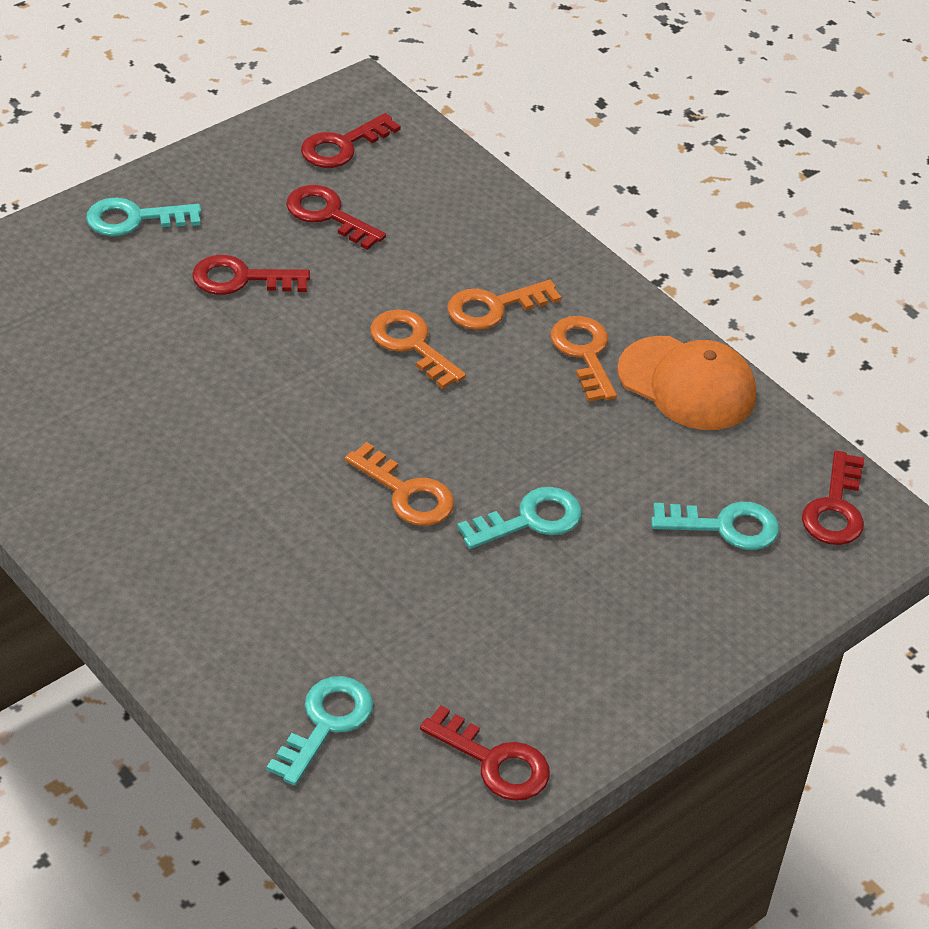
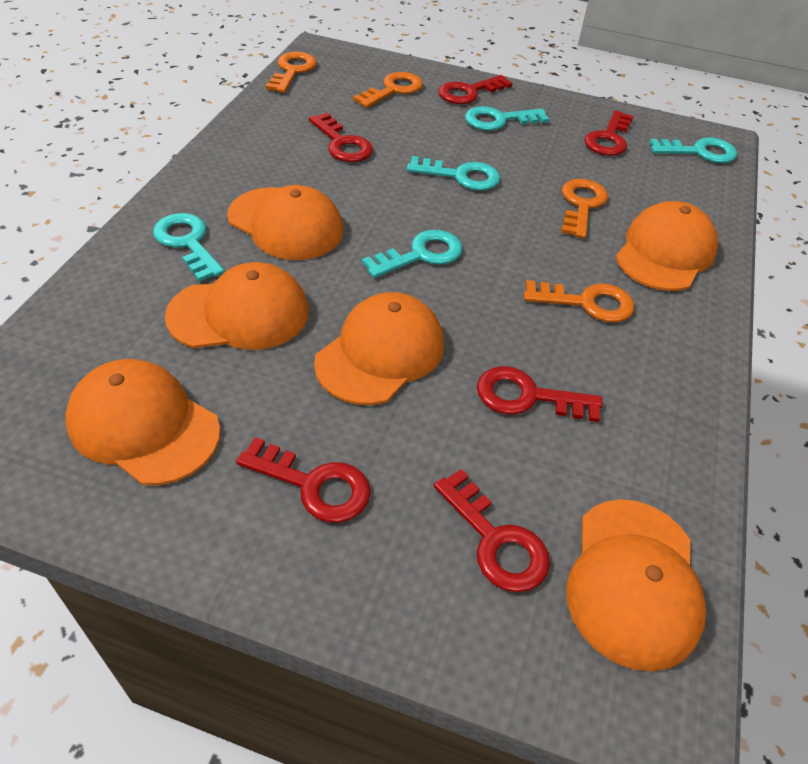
orange cap: [617,336,756,430] = 1 -> [65,359,220,485] [165,262,309,350] [227,185,343,260] [314,292,444,405] [566,499,706,672] [616,201,718,291] = 6
red key: [192,255,310,295] [286,185,386,250] [301,113,401,168] [420,705,550,801] [802,451,864,545] = 5 -> [236,437,371,523] [309,113,373,162] [434,469,550,592] [438,75,513,104] [477,366,603,422] [584,110,634,156] = 6
turquoise key: [86,197,201,236] [267,676,373,785] [457,487,582,549] [651,502,779,550] = 4 -> [153,213,225,282] [362,230,463,278] [407,156,500,191] [465,106,549,131] [650,138,737,163] = 5

